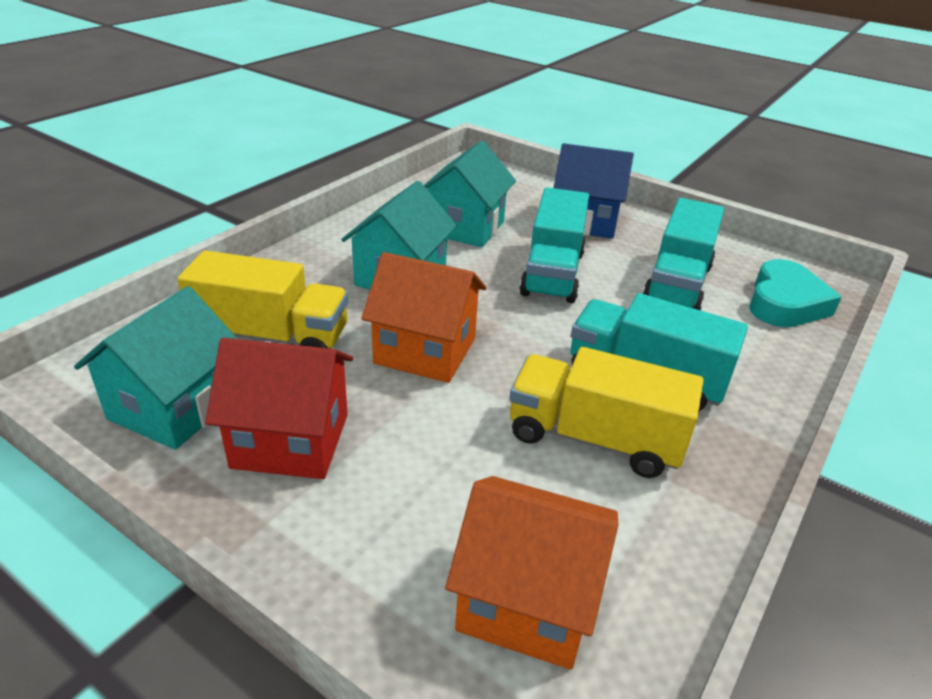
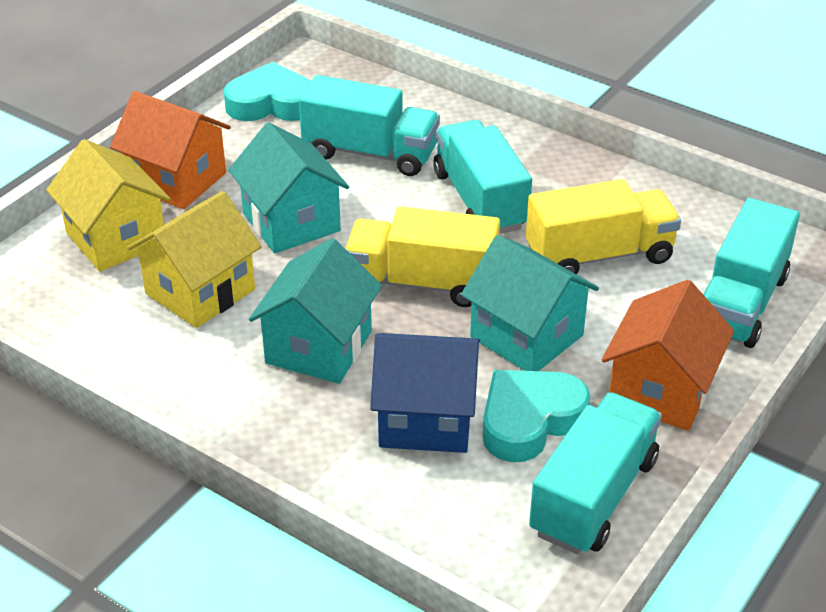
red house: [205,338,353,479] = 1 -> none = 0
turquoise heart: [749,259,842,327] = 1 -> [224,62,311,121] [483,370,590,462] = 2
turquoise truck: [519,187,589,303] [571,293,748,411] [642,198,724,310] = 3 -> [299,75,440,176] [433,120,532,234] [529,392,662,555] [703,198,800,348] = 4
yellow house: none = 0 -> [46,139,171,272] [127,191,262,328] = 2

